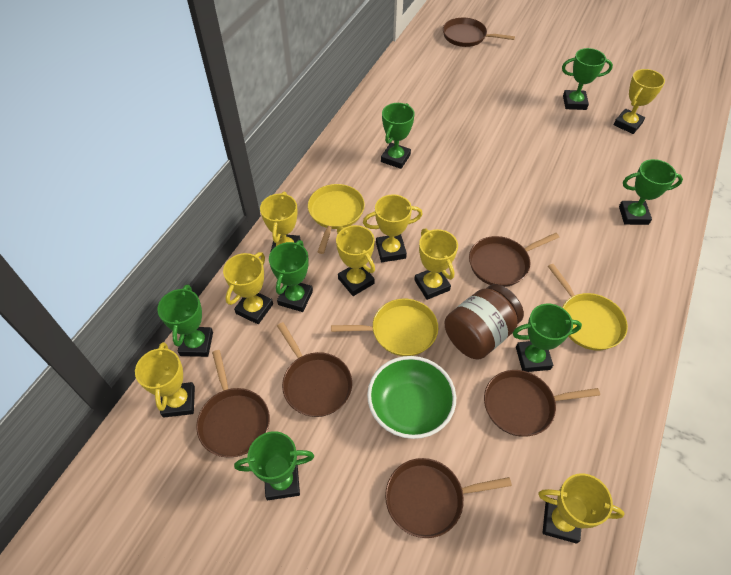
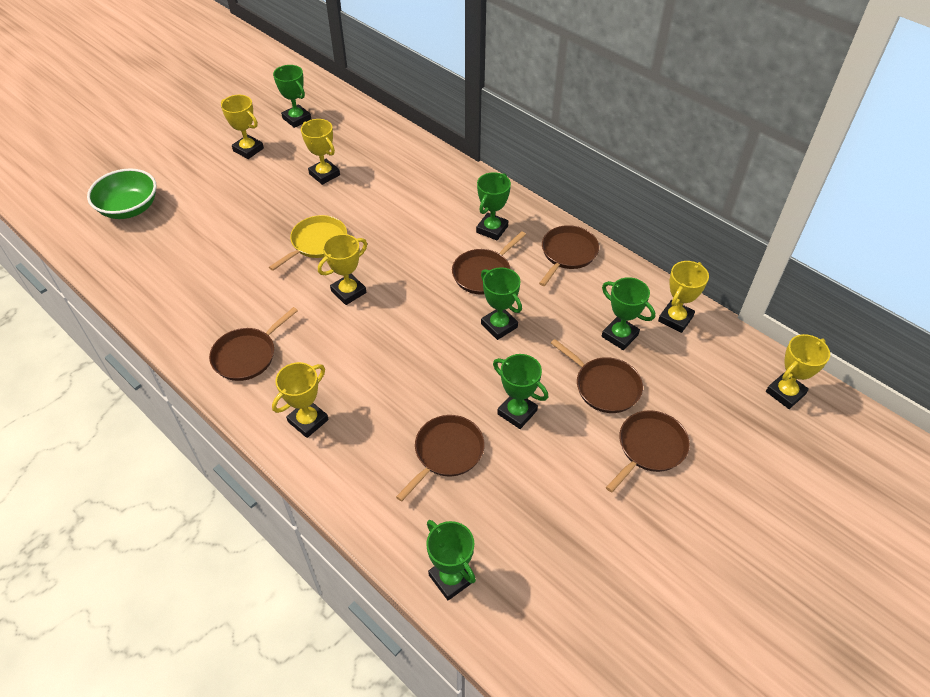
brown jar: [445,284,524,360] = 1 -> none = 0
green trophy: [157,284,213,357] [234,431,314,500] [269,240,313,312] [381,103,415,169] [513,304,582,372] [562,48,613,110] [619,159,683,225] = 7 -> [273,65,311,128] [426,520,476,600] [476,172,511,240] [481,267,522,340] [493,354,548,429] [602,277,655,350] = 6
yellow pan: [308,184,365,254] [331,299,438,356] [548,264,628,350] = 3 -> [269,215,347,271] = 1
yellow trophy: [135,342,195,418] [223,252,273,324] [260,192,301,251] [336,225,375,296] [363,194,423,262] [414,228,458,300] [538,473,625,544] [614,69,665,134] = 8 -> [221,95,264,159] [272,362,329,438] [301,119,340,185] [318,234,367,305] [658,261,709,333] [766,334,830,409] = 6

